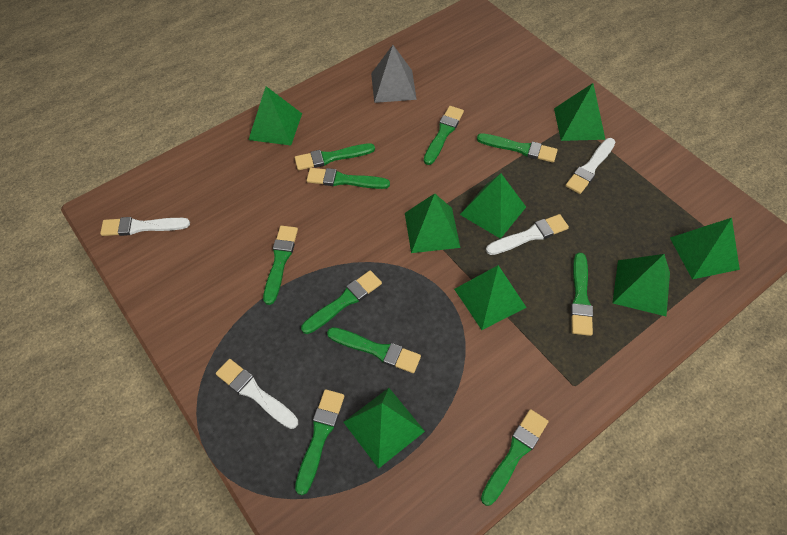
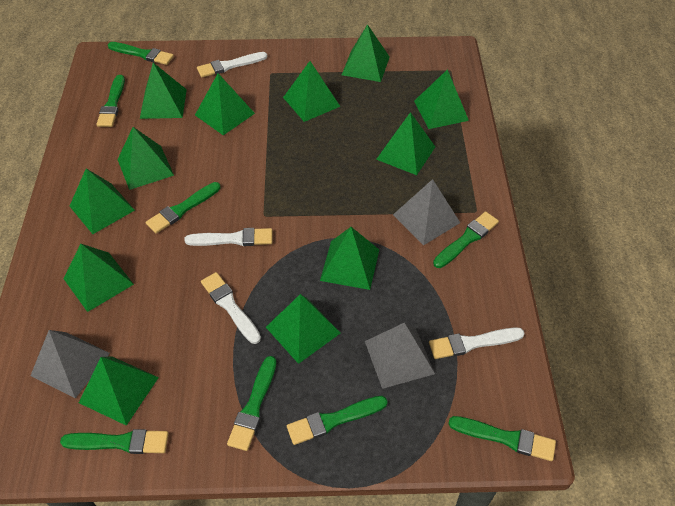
green brush: [263,226,298,305] [295,143,375,170] [295,389,344,495] [301,270,382,334] [307,168,390,189] [327,327,421,373] [424,106,464,165] [477,133,558,163] [481,409,549,506] [571,253,593,336] = 10 -> [60,429,169,454] [97,75,125,127] [108,42,174,65] [146,182,221,233] [227,356,276,451] [287,396,388,445] [433,211,499,268] [448,416,556,461] = 8
green pyramid: [249,86,302,145] [343,388,425,469] [405,193,460,253] [454,265,527,330] [460,173,526,239] [554,83,606,141] [612,254,670,316] [670,218,740,279] = 8 -> [63,244,134,312] [70,169,135,234] [79,357,159,426] [117,127,174,190] [140,63,187,119] [195,73,255,135] [266,294,340,364] [283,61,340,122] [320,227,379,290] [342,24,390,82] [376,112,435,175] [414,69,469,129] = 12
grey pyramid: [371,45,417,103] = 1 -> [31,330,110,399] [365,323,435,389] [393,179,460,245] = 3

